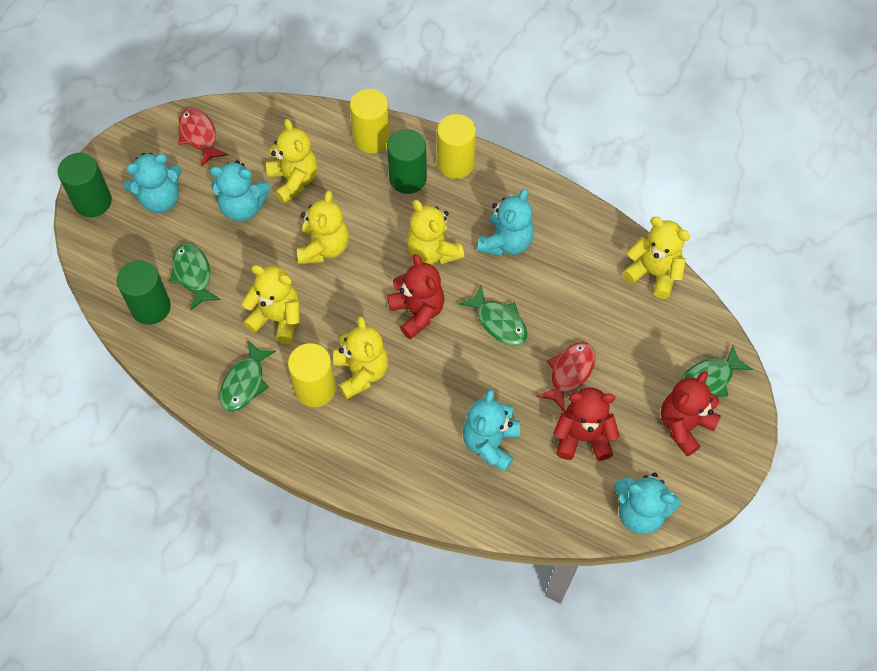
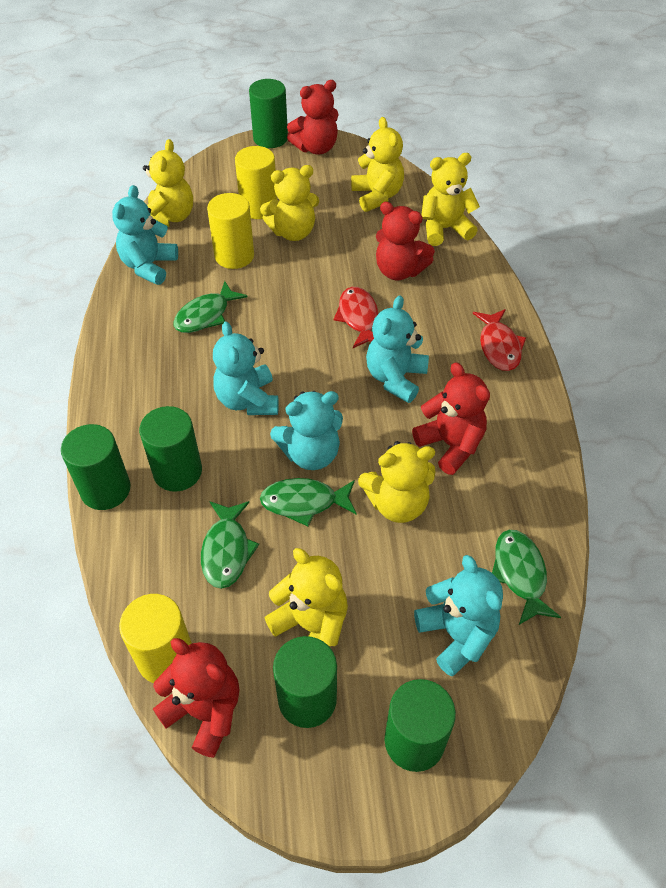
green cylinder: [58,153,112,217] [117,260,171,325] [387,129,427,194] = 3 -> [61,424,131,510] [139,406,202,492] [249,79,288,148] [273,636,337,728] [385,679,456,772] = 5
red teddy bear: [387,254,444,339] [554,387,620,461] [661,372,721,456] = 3 -> [153,638,240,758] [287,80,339,155] [376,202,435,280] [412,362,490,475] = 4

